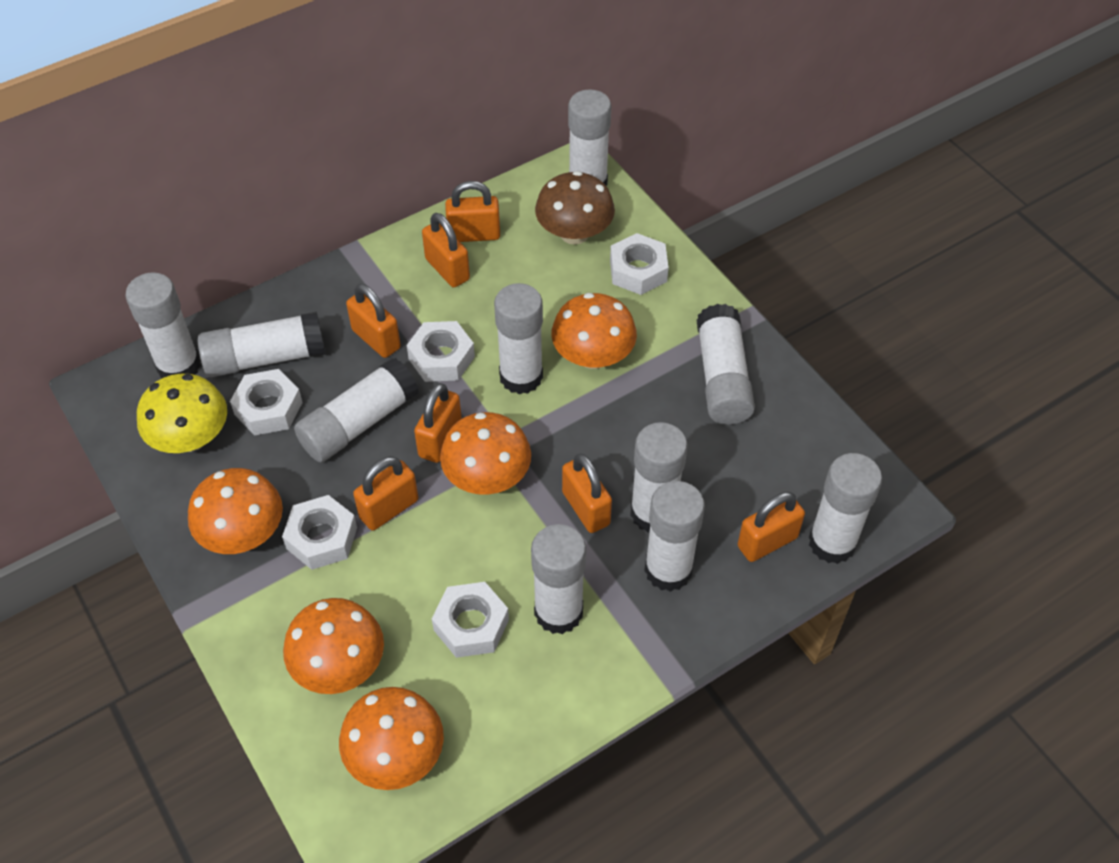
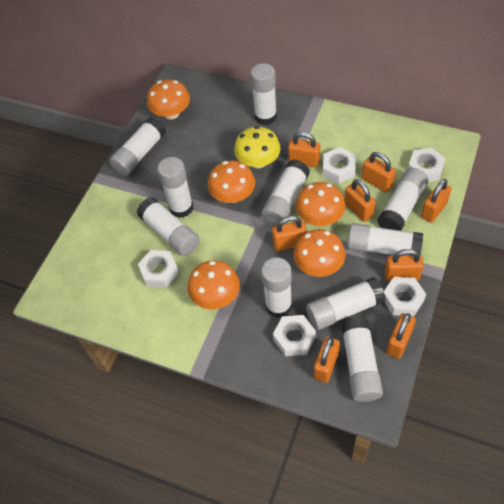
brown mushroom: [535,171,615,245] = 1 -> none = 0
orange padlock: [346,284,401,358] [353,456,418,530] [414,383,462,463] [422,213,470,287] [445,181,500,242] [562,453,612,533] [738,492,805,562] = 7 -> [272,216,307,251] [288,132,320,168] [314,337,340,383] [344,179,376,222] [362,152,396,192] [385,249,424,281] [386,313,416,359] [421,179,452,223] = 8

